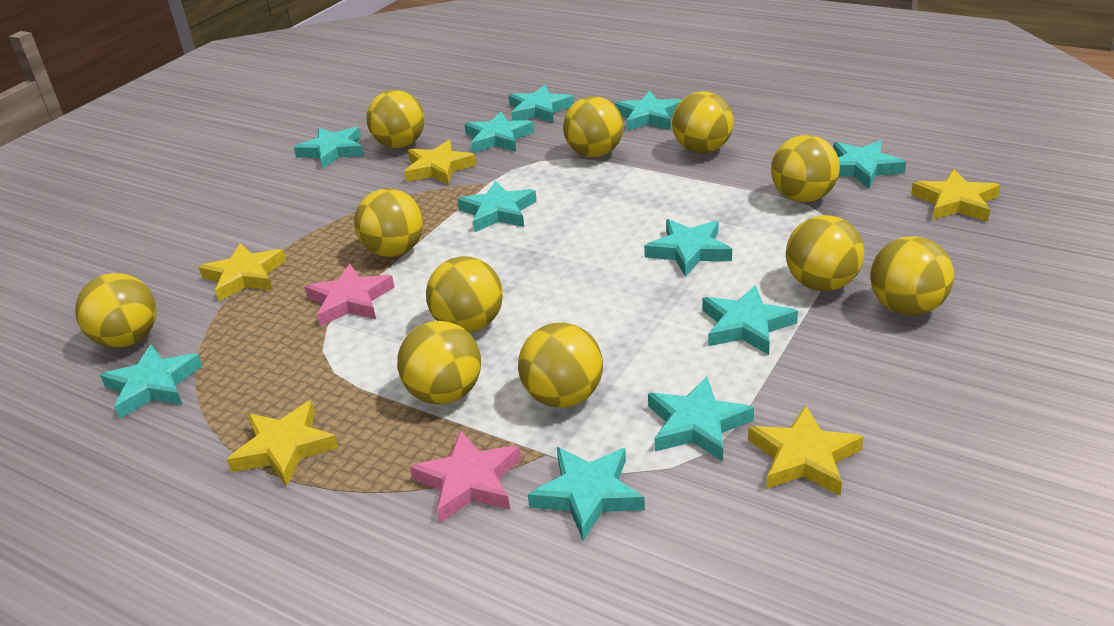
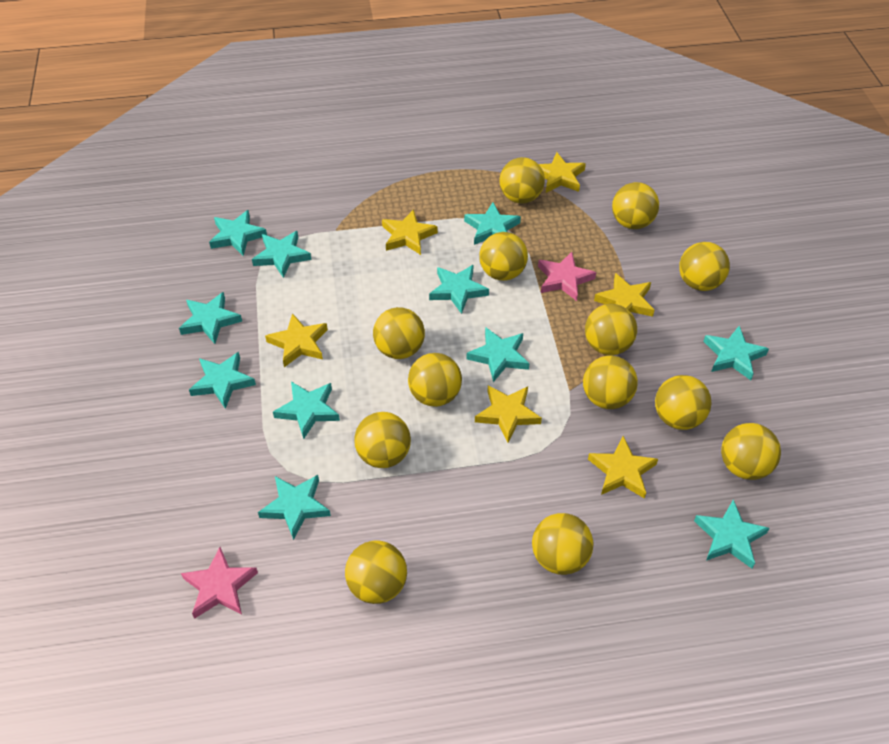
yellow ball: [75,273,157,348] [354,188,423,257] [366,90,425,148] [397,321,481,405] [426,256,503,333] [518,322,603,408] [563,96,623,157] [672,91,734,153] [771,135,840,202] [786,215,864,291] [870,236,954,316] = 11 -> [345,541,407,604] [354,412,411,468] [373,307,425,359] [408,353,462,407] [479,232,528,281] [499,157,545,204] [532,513,593,575] [583,355,638,409] [585,304,637,355] [612,182,659,229] [655,375,711,430] [679,242,730,291] [721,423,781,480] = 13
yellow star: [199,243,286,301] [227,401,339,487] [404,140,477,185] [748,406,864,496] [911,169,1000,222] = 5 -> [265,313,328,367] [382,209,438,255] [475,385,542,442] [539,152,586,193] [588,436,658,499] [594,273,655,317] = 6

